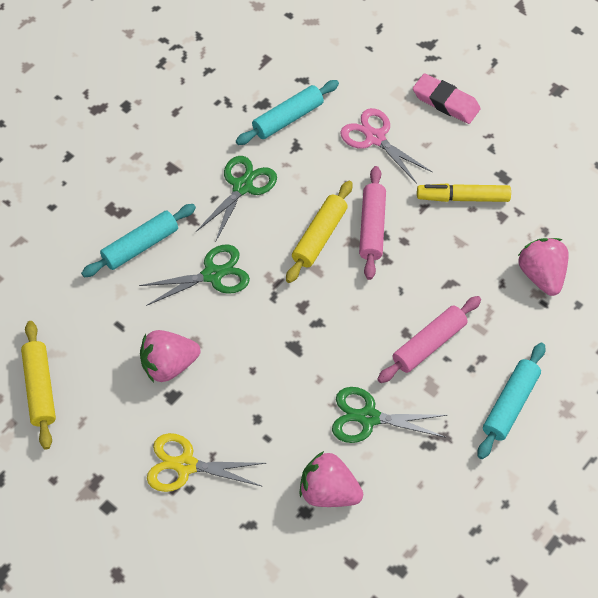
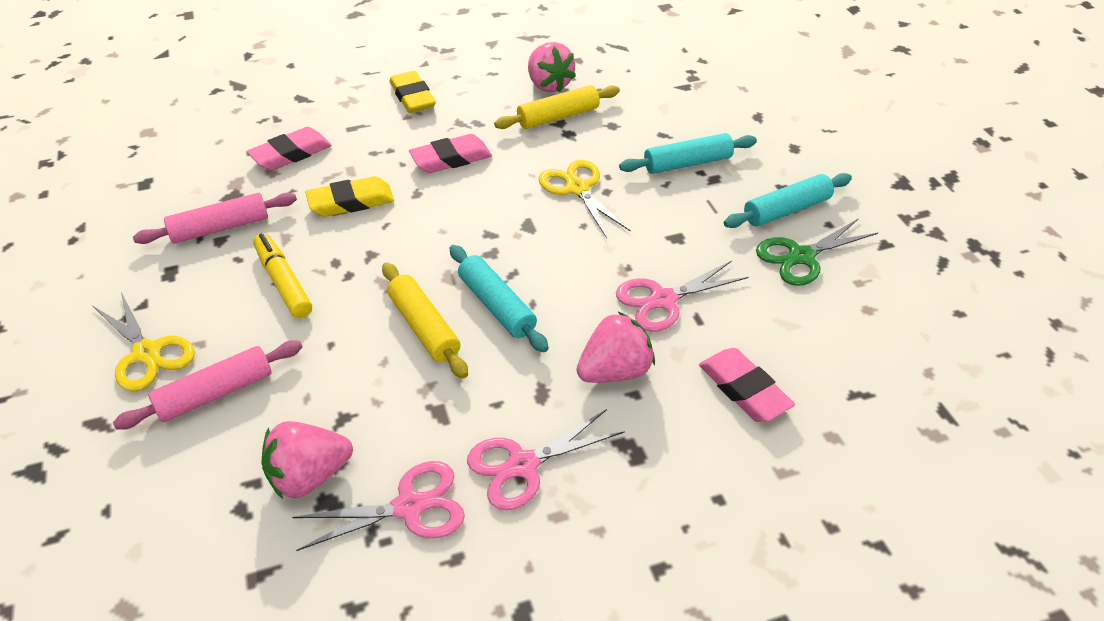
green scissors: [139,245,250,306] [196,156,277,241] [332,387,447,443] = 3 -> [756,218,878,286] = 1
pink eraser: [413,73,481,124] = 1 -> [247,127,332,171] [409,134,492,173] [699,348,795,422] = 3
pink scissors: [340,108,432,184] = 1 -> [292,461,465,551] [467,409,625,510] [616,261,749,332] = 3
yellow eraser: none = 0 -> [305,176,394,217] [389,71,436,113] = 2
yellow scissors: [147,433,266,492] = 1 -> [93,292,195,392] [538,160,631,238] = 2

